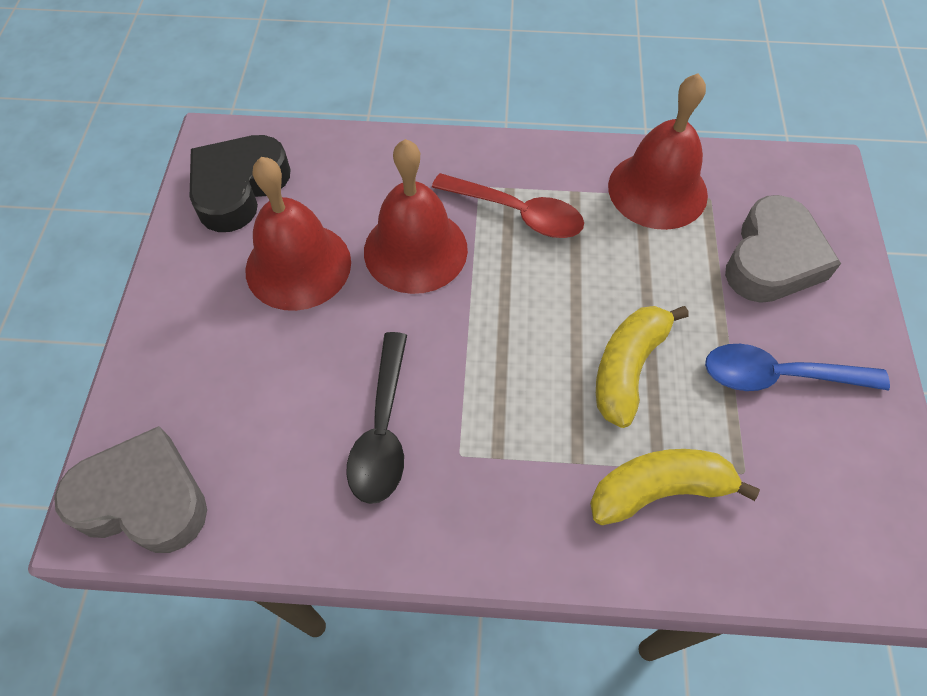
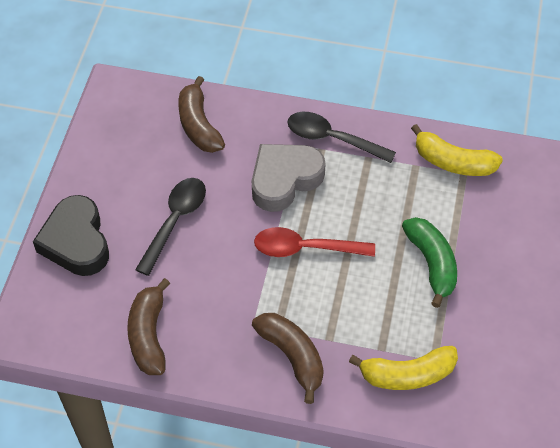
black spoon: [346,332,407,504] = 1 -> [135,178,206,276] [287,112,396,163] = 2
blue spoon: [705,344,890,391] = 1 -> none = 0
brown banana: none = 0 -> [127,278,170,375] [178,76,225,153] [252,313,324,404] = 3
green banana: none = 0 -> [402,217,457,308] = 1
grey heart: [54,426,207,553] [725,195,841,303] = 2 -> [252,144,325,212] = 1
red bell: [245,157,351,311] [364,139,468,294] [608,73,708,230] = 3 -> none = 0

